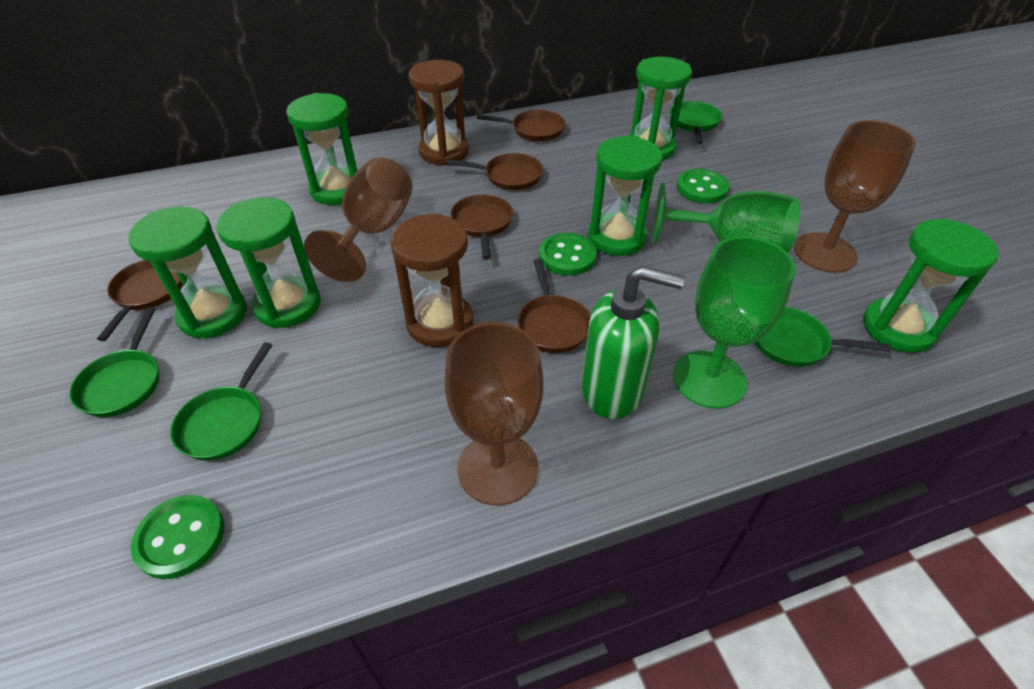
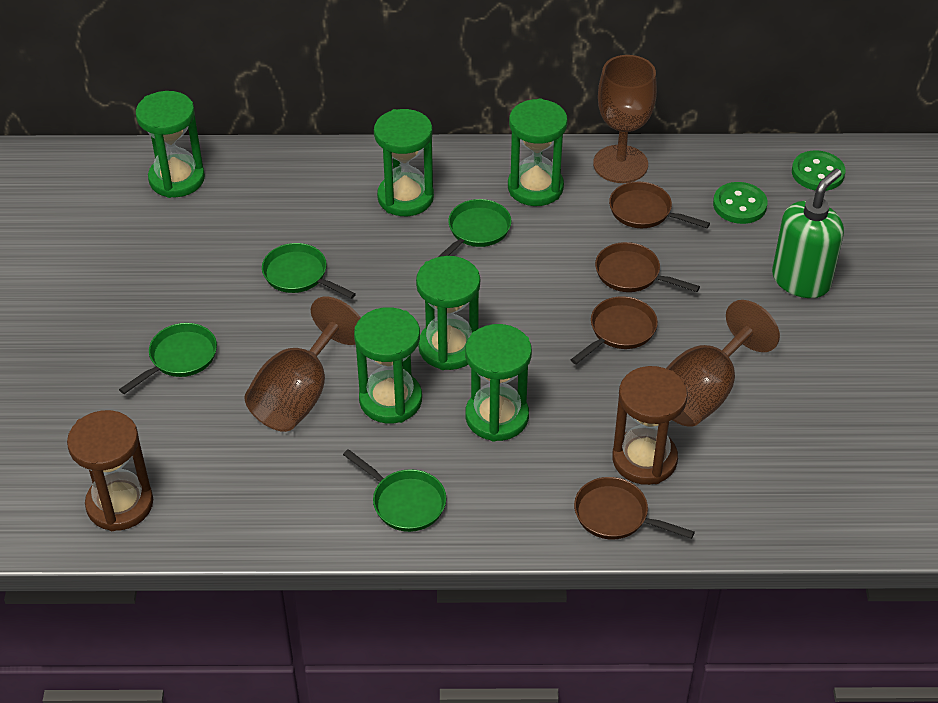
brown pan: [97,260,183,341] [446,153,543,190] [450,194,513,260] [477,109,565,141] [517,259,591,353] = 5 -> [571,296,658,364] [574,477,695,539] [595,242,700,292] [609,182,710,228] = 4
green button: [131,495,224,579] [539,233,597,276] [677,169,729,204] = 3 -> [713,182,768,224] [792,150,845,191] = 2
green goblet: [652,183,800,253] [673,236,795,409] = 2 -> none = 0

